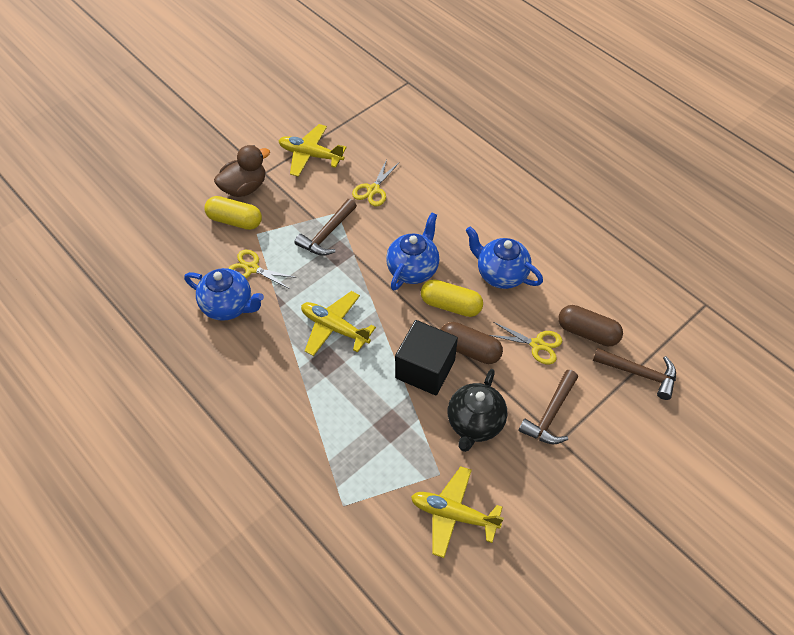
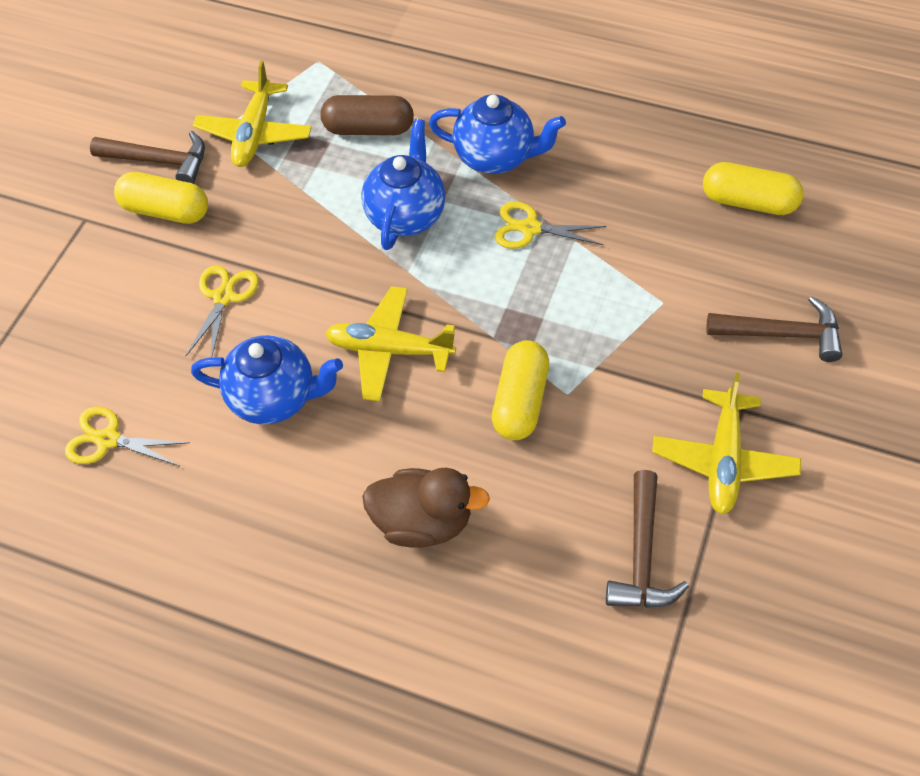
black cube: [395,320,458,395] = 1 -> none = 0
black teapot: [448,369,507,452] = 1 -> none = 0
brown capsule: [441,322,503,364] [558,305,623,346] = 2 -> [320,95,414,135] = 1
yellow capsule: [204,196,262,230] [421,279,483,317] = 2 -> [114,172,208,224] [492,340,549,440] [703,162,804,215] = 3

